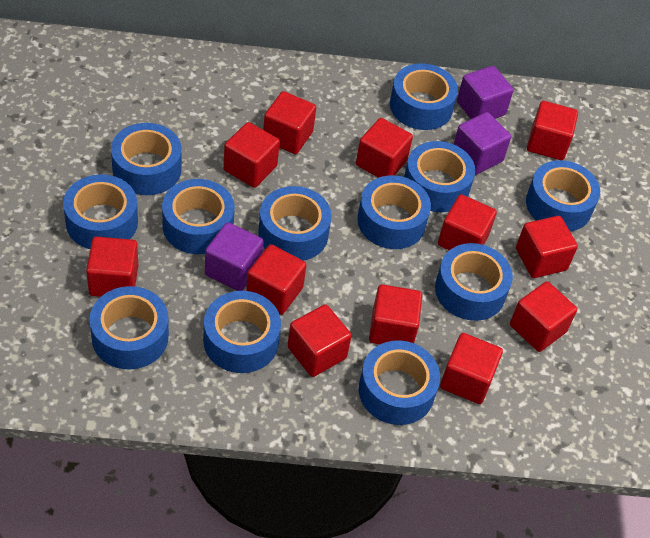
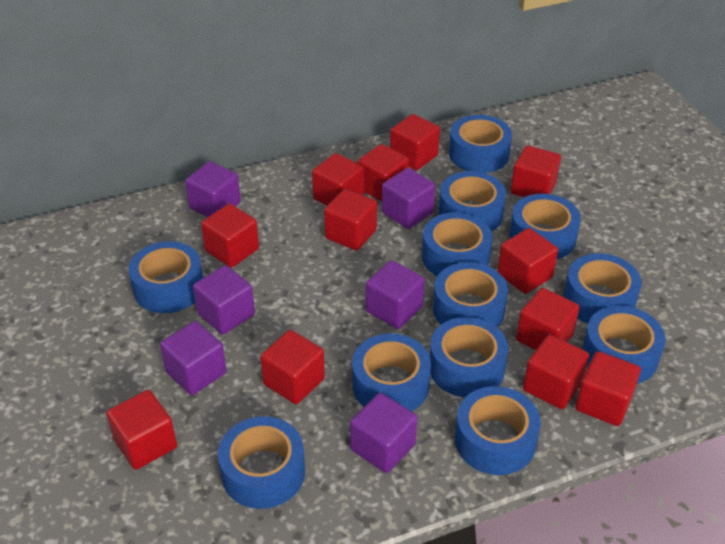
purple cube: [205,222,264,291] [454,112,511,175] [457,66,514,119] = 3 -> [160,321,227,395] [185,161,241,217] [193,265,255,335] [350,393,417,473] [366,260,424,329] [382,168,435,229] = 6

